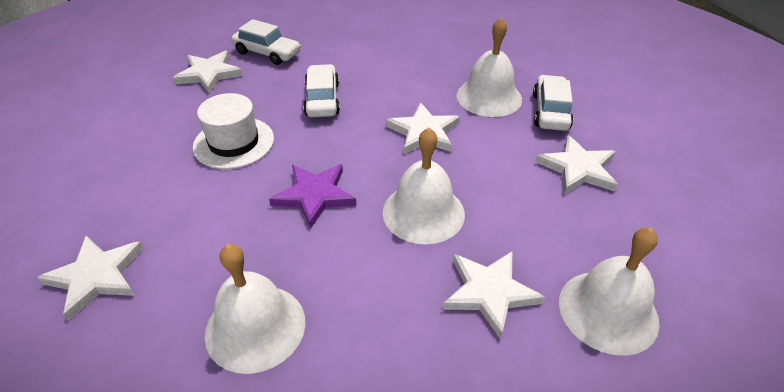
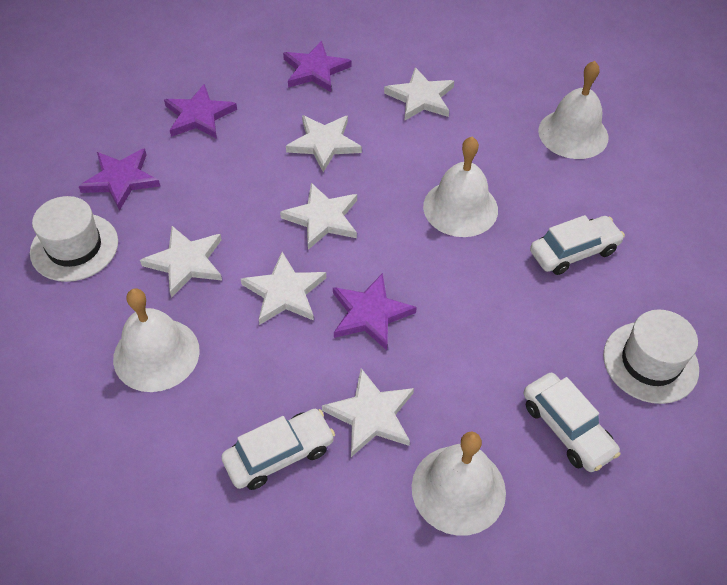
purple star: [269,164,356,229] = 1 -> [78,148,160,211] [164,84,237,139] [283,41,351,92] [333,273,417,351] = 4
white hat: [193,93,274,169] = 1 -> [30,196,118,282] [603,310,699,404] = 2
white star: [37,236,144,321] [173,51,243,93] [386,102,460,154] [443,252,545,340] [536,135,618,194] = 5 -> [140,226,222,298] [241,252,326,325] [280,183,357,250] [286,115,362,172] [322,368,414,457] [384,67,454,121] = 6

